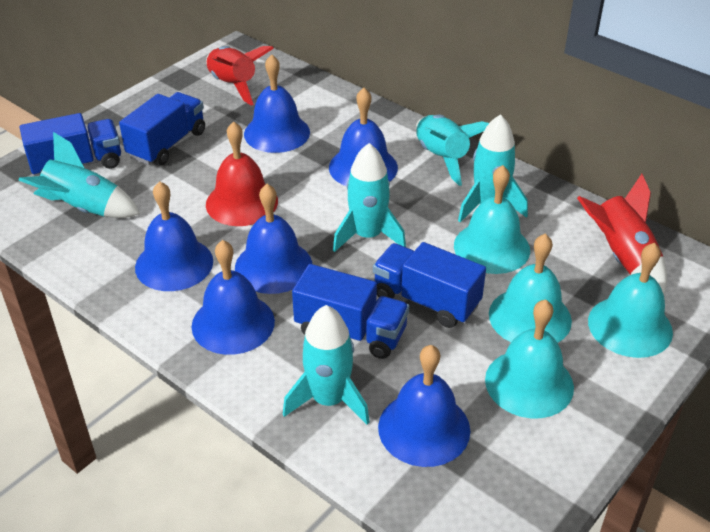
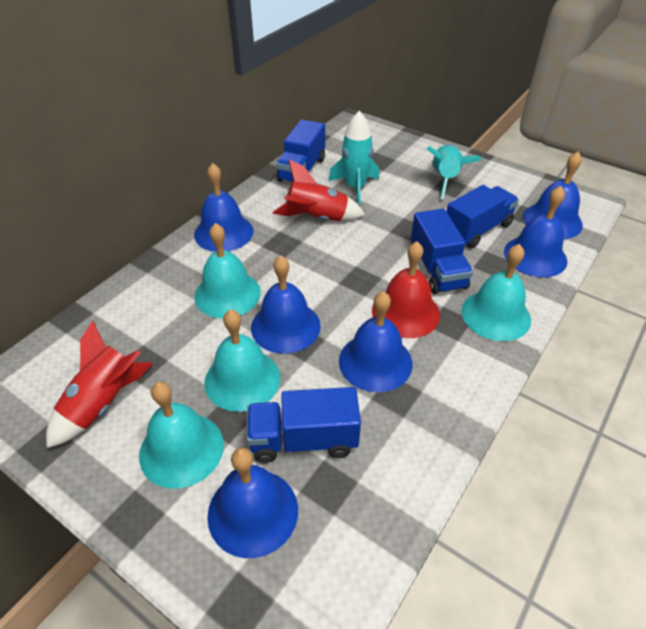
turquoise rocket: [18,132,140,218] [283,305,370,425] [333,143,406,252] [416,115,489,186] [458,114,528,222] = 5 -> [329,111,379,205] [427,144,482,199] = 2

